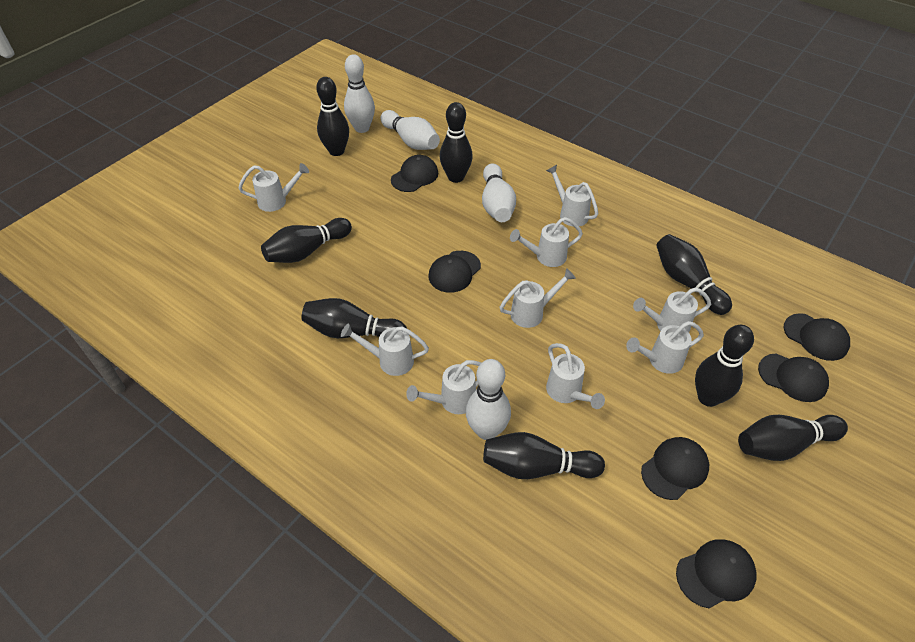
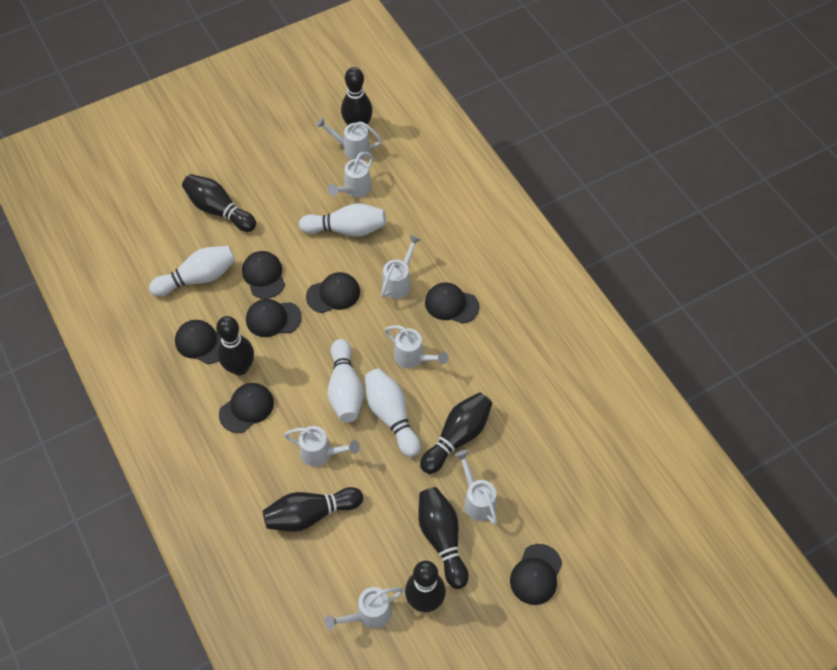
black bowling pin: [261,218,352,263] [302,298,407,338] [316,77,349,156] [440,102,473,183] [483,432,605,479] [656,234,732,315] [695,325,754,407] [738,415,848,461] = 8 -> [182,174,256,232] [216,316,254,375] [263,487,363,532] [341,67,373,125] [405,560,446,613] [418,487,469,589] [420,392,492,474] = 7
black cap: [391,155,438,192] [429,251,481,293] [641,437,709,500] [676,539,757,608] [758,354,829,402] [784,313,850,361] = 6 -> [175,320,221,364] [219,383,274,433] [242,251,285,299] [246,299,302,337] [306,272,360,313] [425,282,479,324] [510,544,562,605] = 7
white watering can: [238,163,309,212] [341,324,429,376] [406,360,481,414] [499,268,576,328] [510,217,583,267] [546,165,598,227] [546,343,605,409] [626,321,704,374] [633,287,711,332] = 9 -> [284,426,359,467] [316,117,382,160] [325,587,404,630] [328,152,374,197] [381,235,421,299] [385,325,448,368] [455,450,497,525] = 7

